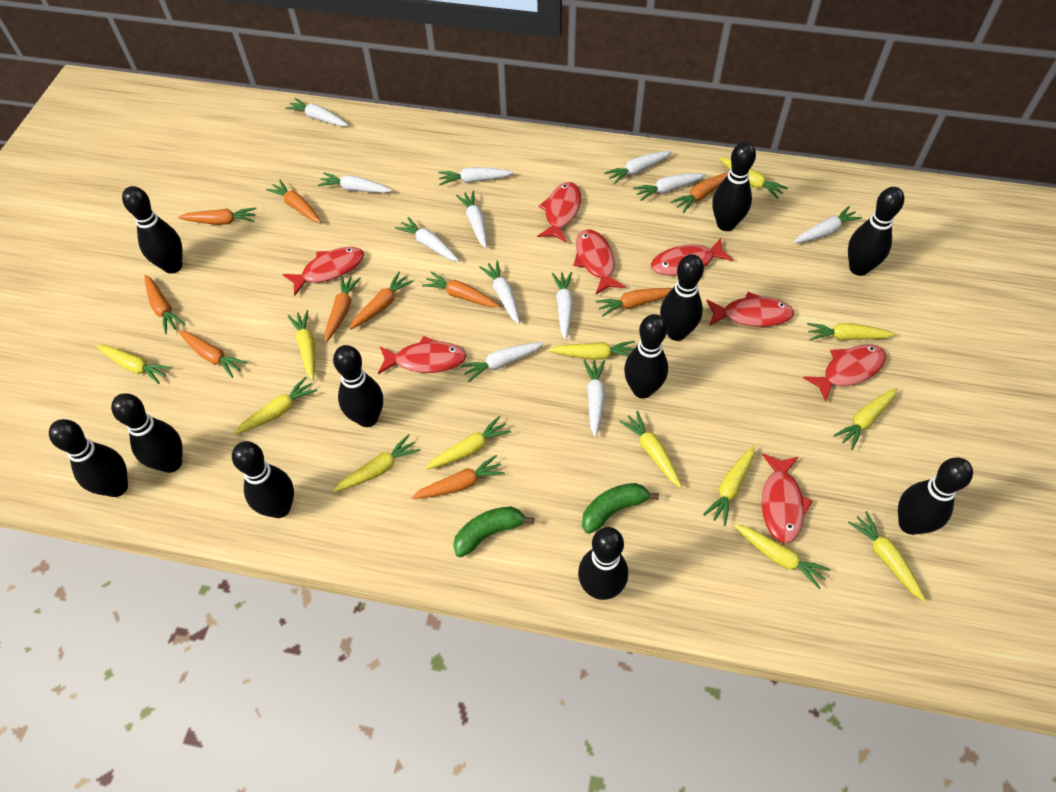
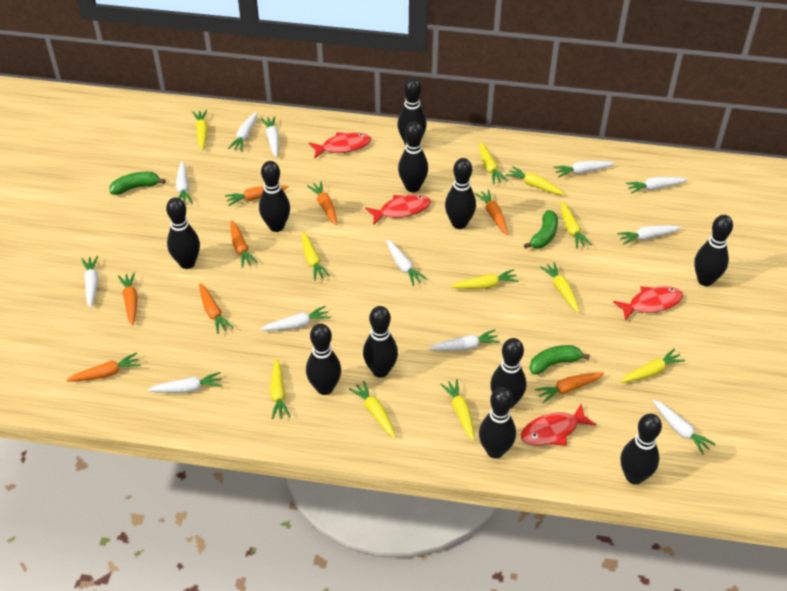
green banana: [453,506,534,558] [582,483,659,534] = 2 -> [110,172,166,195] [524,210,558,249] [529,345,590,375] = 3
orange carrot: [144,275,185,334] [178,208,256,225] [178,330,247,378] [266,180,321,223] [324,275,361,342] [349,272,414,330] [412,455,505,499] [422,271,500,307] [596,288,672,317] [671,172,728,213] = 10 -> [66,353,141,381] [118,272,138,326] [199,283,233,334] [225,185,288,206] [230,220,258,268] [307,181,337,226] [475,189,508,235] [535,373,604,403] = 8
red fish: [283,247,364,296] [378,336,467,374] [537,182,581,243] [574,230,625,294] [651,238,734,276] [706,292,794,327] [762,453,813,544] [803,344,886,402] = 8 -> [309,132,371,158] [365,194,431,224] [521,403,596,446] [613,286,683,321] = 4
yellow carrot: [96,345,172,384] [234,377,317,434] [288,310,316,380] [333,434,421,492] [426,416,511,470] [549,341,635,360] [619,411,682,488] [703,446,754,526] [719,158,788,199] [734,524,830,589] [807,323,896,340] [833,388,897,450] [848,511,926,601] = 13 -> [192,110,208,151] [270,358,290,420] [302,232,330,281] [349,381,396,438] [440,379,475,441] [451,269,519,289] [479,142,507,185] [506,166,565,195] [540,262,580,313] [561,201,591,249] [620,348,685,383] = 11

